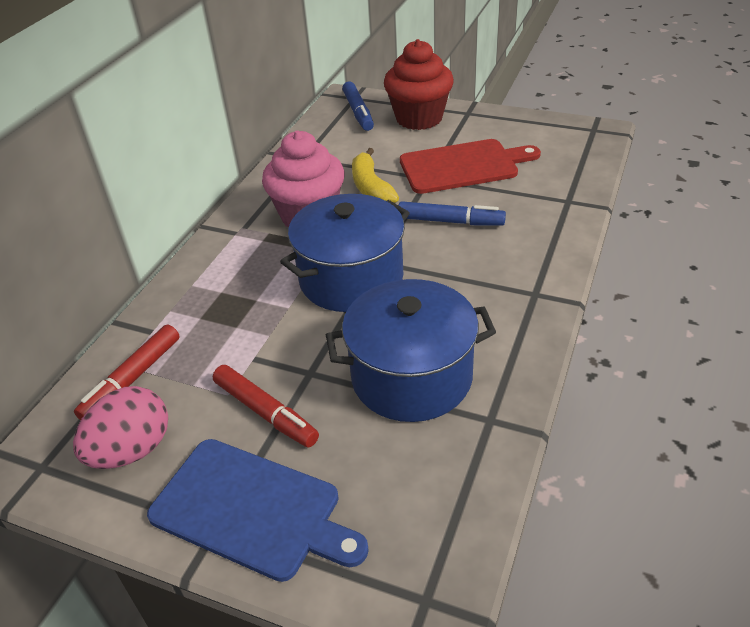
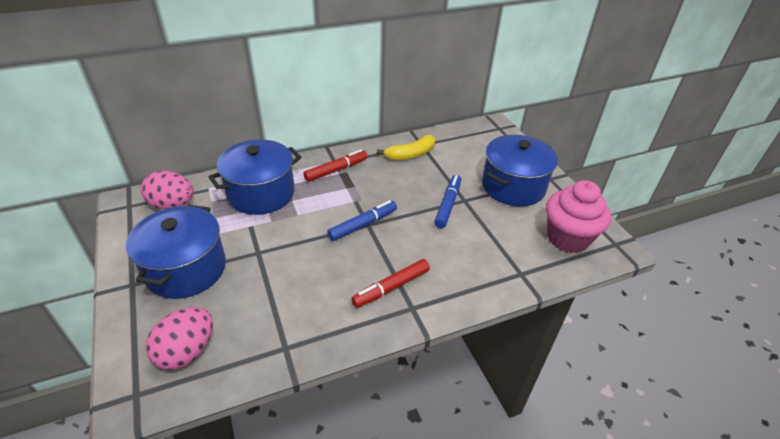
blue cutting board: [147,439,369,582] = 1 -> none = 0
blue pot: [280,194,410,312] [326,279,496,422] = 2 -> [126,205,226,299] [208,139,301,215] [482,135,558,207] = 3
pink egg: [73,386,168,469] = 1 -> [141,171,193,209] [146,307,213,370] = 2
red cupcake: [384,39,454,130] = 1 -> none = 0
red cutting board: [400,139,541,194] = 1 -> none = 0

